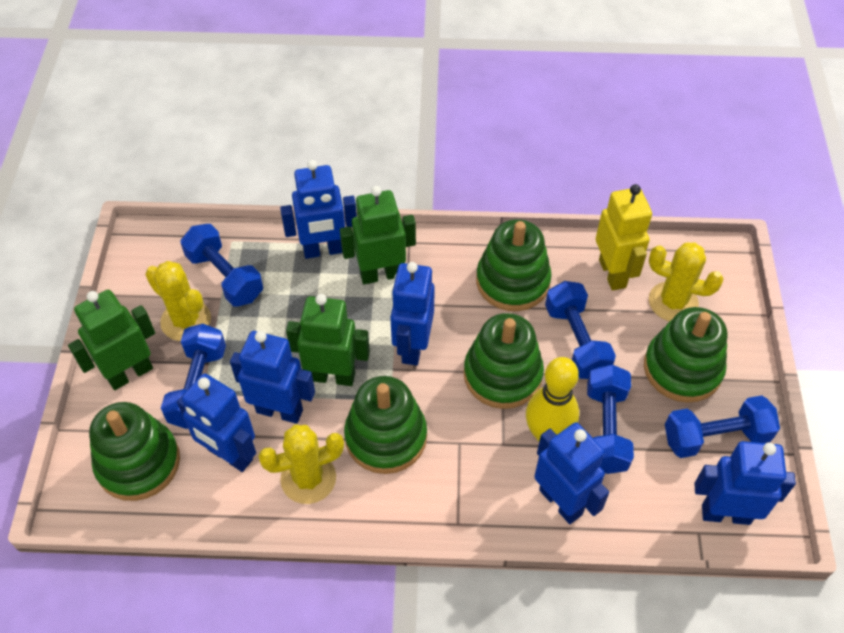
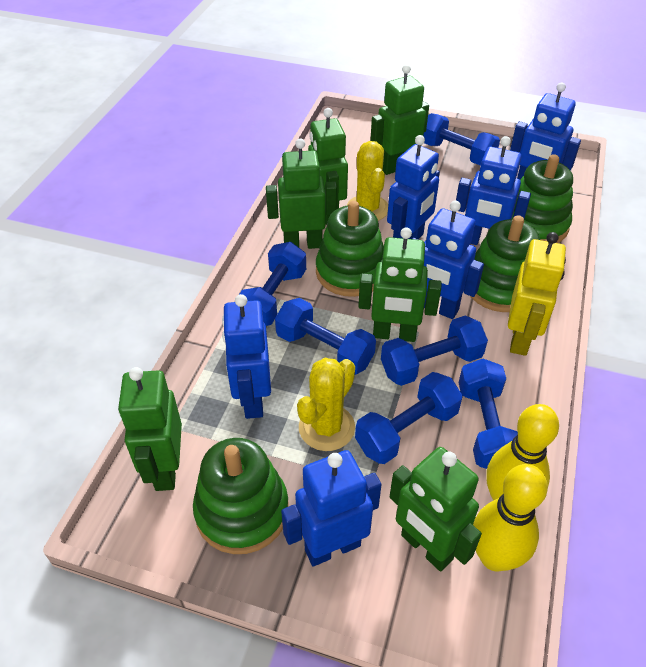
blue dumbbell: [161,324,226,429] [180,224,263,307] [545,281,616,379] [587,364,634,474] [665,395,780,458] = 5 -> [239,242,306,326] [275,298,376,375] [355,372,463,464] [381,316,488,386] [424,113,500,166] [458,358,518,469] = 6
green robot: [68,290,155,390] [286,294,370,386] [340,186,416,284] = 3 -> [118,367,182,491] [266,139,337,249] [308,108,348,225] [358,227,441,342] [370,64,429,175] [390,447,482,572] = 6
green stacking toy: [89,402,180,501] [344,376,427,474] [464,313,544,409] [476,219,552,311] [644,307,728,403] = 5 -> [193,438,289,554] [316,201,384,297] [470,215,540,312] [512,154,573,243] = 4
yellow bowling pin: [526,357,579,442] = 1 -> [473,464,548,572] [486,404,559,500] = 2
yellow cactus: [145,261,211,341] [258,425,344,504] [649,242,724,321] = 3 -> [297,358,355,451] [347,141,388,221] = 2

